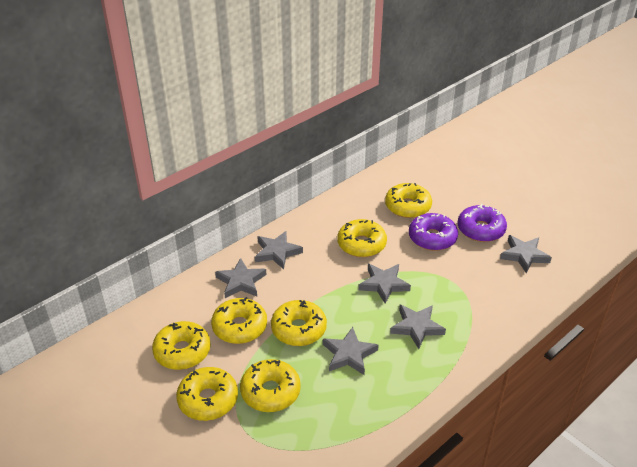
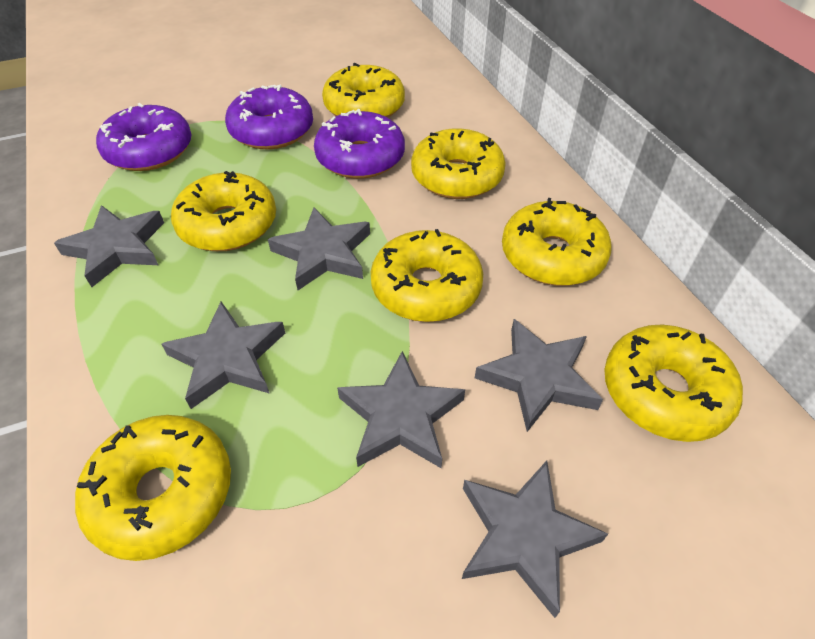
purple donut: [409,213,458,251] [458,204,507,242] = 2 -> [96,103,191,171] [225,85,313,149] [314,109,405,179] = 3

